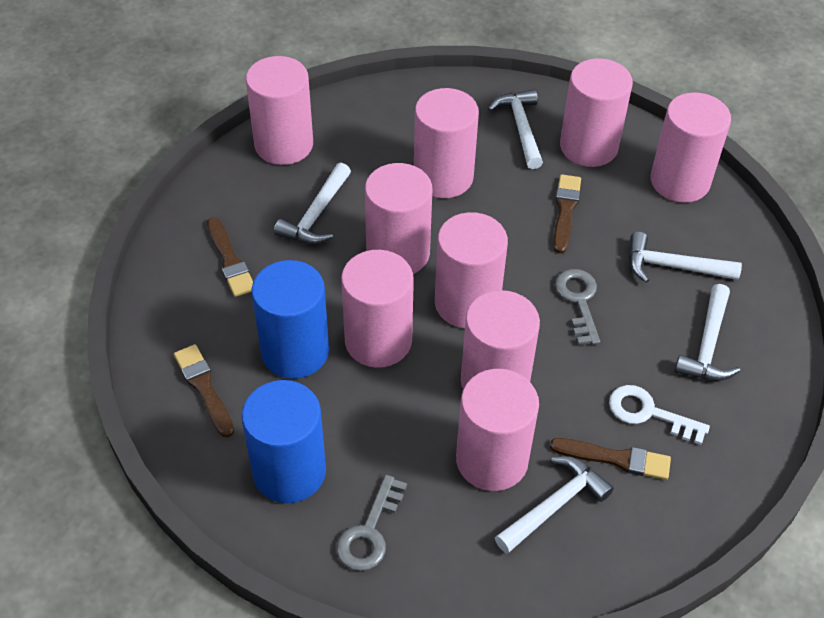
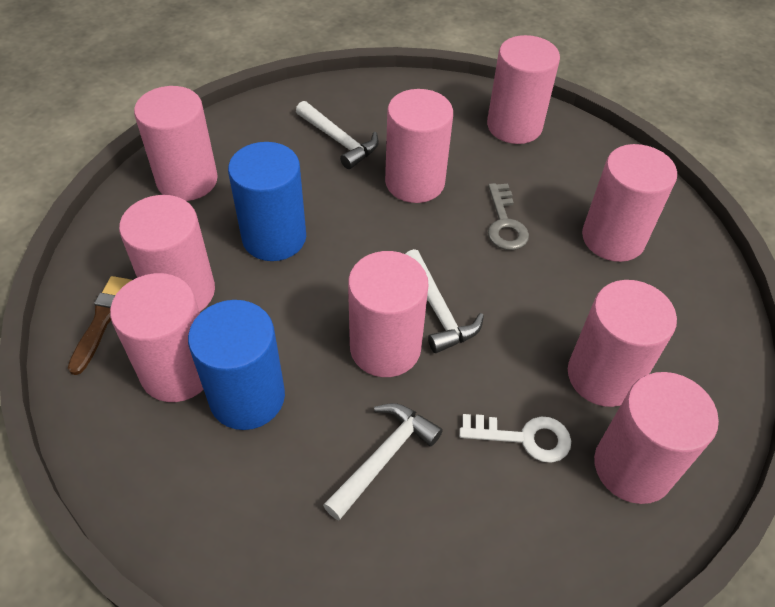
brown brush: [174,344,234,438] [207,217,253,297] [550,438,671,480] [553,174,581,254] = 4 -> [68,276,132,375] = 1
grey key: [336,475,407,571] [555,269,600,345] = 2 -> [488,183,529,250] = 1
white hammer: [274,163,351,245] [488,89,543,169] [495,456,614,554] [629,232,742,283] [675,284,740,381] = 5 -> [296,101,379,169] [323,403,443,520] [406,249,484,353] = 3

